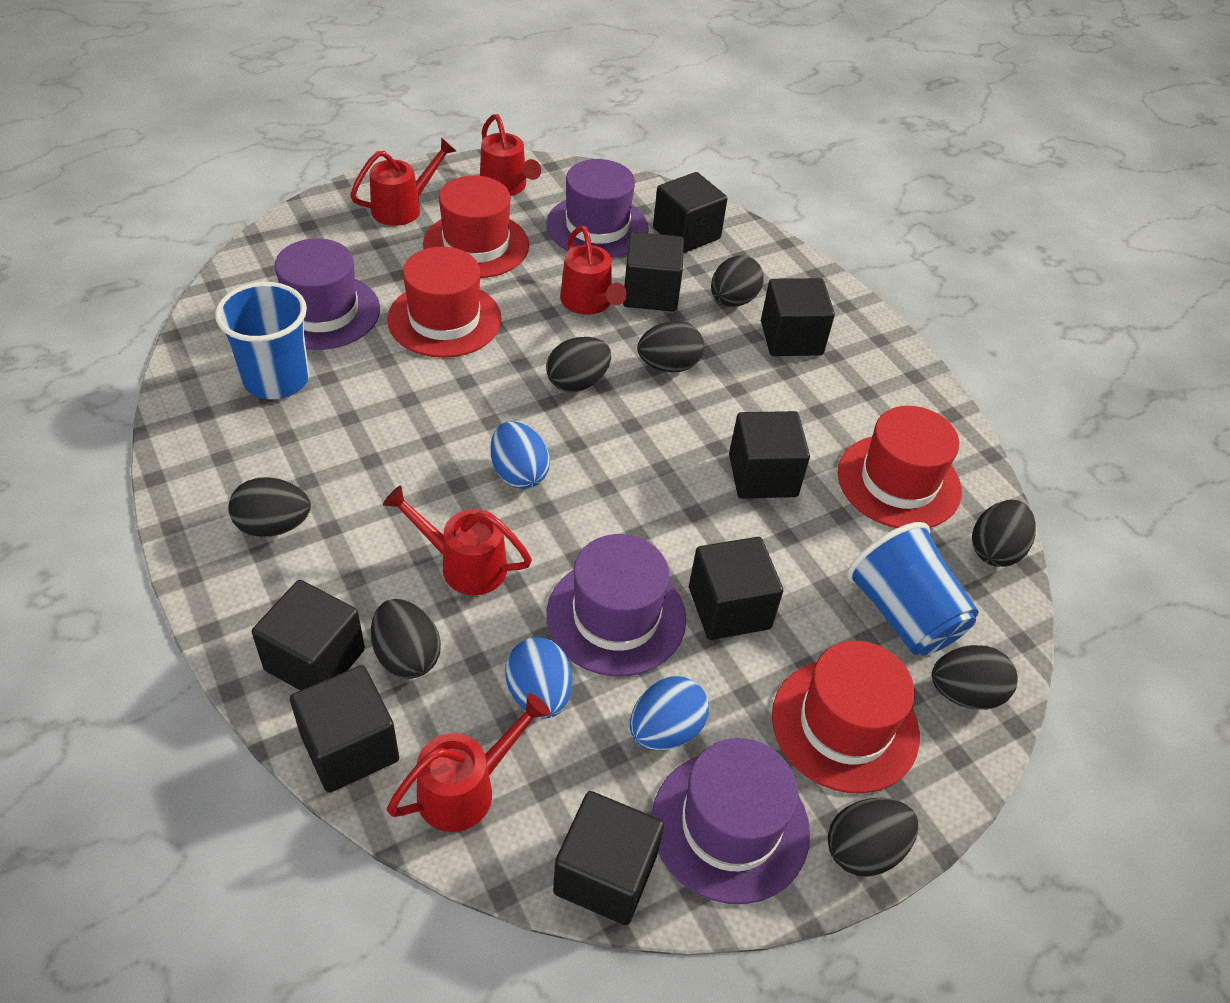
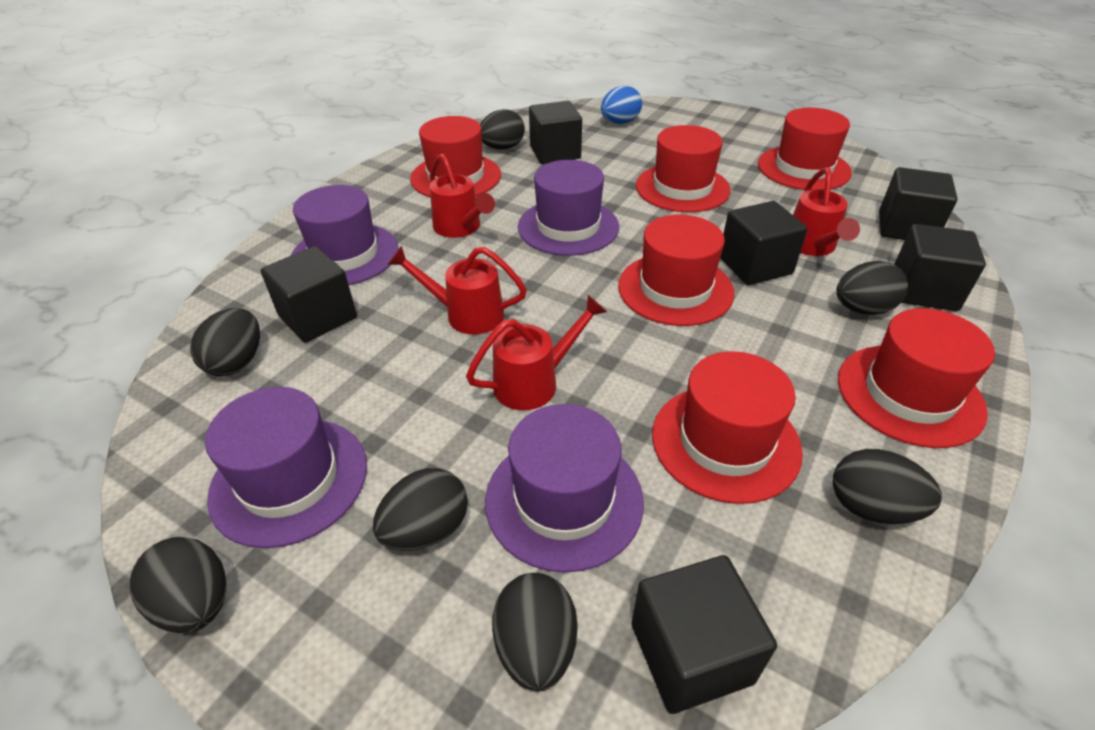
black cube: [252,580,365,691] [290,665,399,793] [553,791,664,925] [623,232,684,311] [653,172,728,253] [689,537,783,640] [729,411,810,498] [761,278,835,356] = 8 -> [261,246,357,343] [529,101,582,164] [632,555,777,714] [720,201,808,285] [879,167,958,240] [894,224,986,311] = 6
black egg: [228,477,311,537] [371,599,441,679] [546,337,611,392] [637,321,704,372] [711,255,764,307] [828,798,918,877] [932,645,1018,710] [972,500,1036,567] = 8 -> [129,537,226,633] [190,308,260,376] [373,468,468,551] [480,109,525,150] [492,573,577,692] [833,449,942,524] [836,261,908,315] = 7
blue cup: [215,282,309,399] [847,522,978,655] = 2 -> none = 0
blue egg: [491,421,550,489] [505,637,572,719] [630,676,709,750] = 3 -> [601,86,642,124] = 1
red hat: [387,247,502,358] [423,176,529,278] [772,641,920,793] [838,406,962,528] = 4 -> [410,116,501,197] [618,214,734,326] [636,125,731,212] [652,351,803,504] [758,108,852,190] [838,308,995,448] = 6
red watering can: [350,138,456,226] [383,486,532,595] [387,693,550,832] [480,114,541,196] [560,226,627,315] = 5 -> [388,246,527,335] [430,154,495,238] [466,295,607,410] [793,167,860,256] = 4

